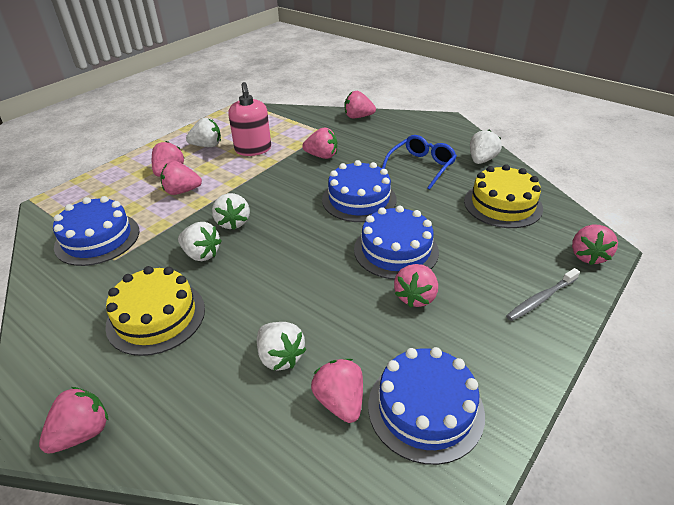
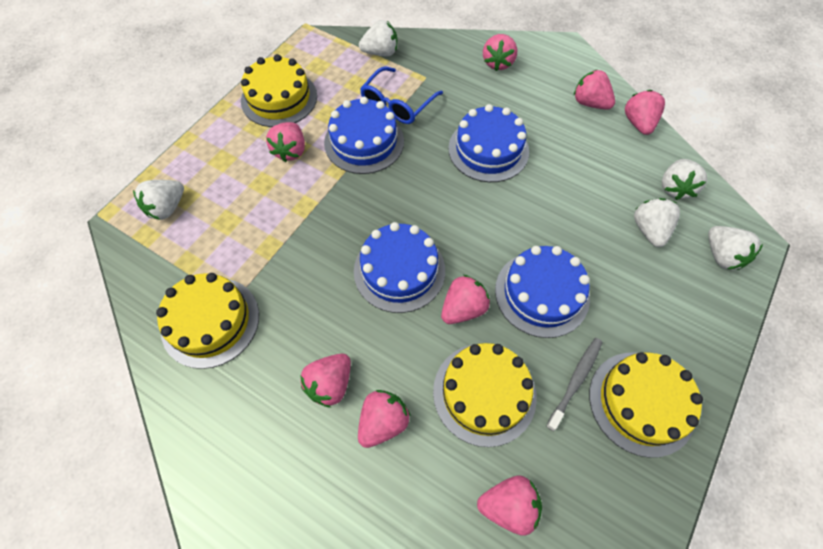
pink soap dispenser: [228,82,271,156] = 1 -> none = 0
yellow cake: [105,266,205,356] [464,164,543,228] = 2 -> [156,273,259,369] [241,54,317,127] [433,343,537,447] [589,352,703,458] = 4

